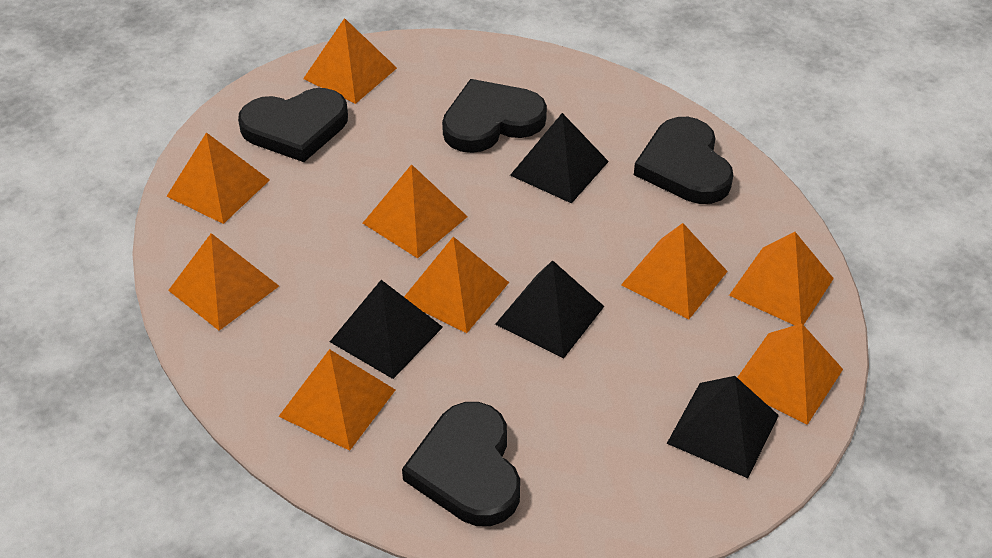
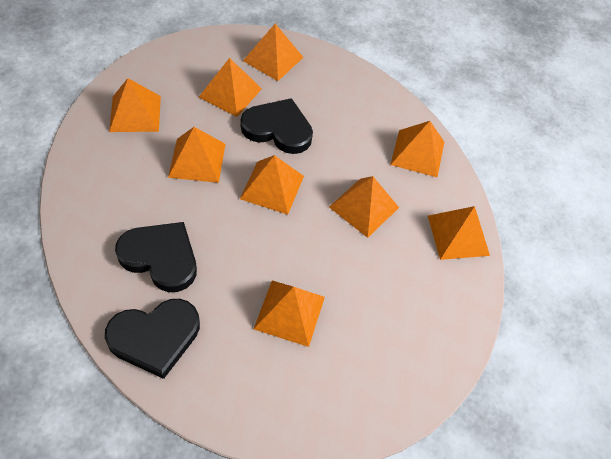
black heart: [238,88,348,162] [402,402,520,526] [442,79,547,153] [634,117,733,204] = 4 -> [105,299,200,379] [115,222,197,292] [241,98,313,154] = 3
black pyramid: [330,280,443,379] [495,260,604,358] [510,113,609,204] [667,376,779,478] = 4 -> none = 0

